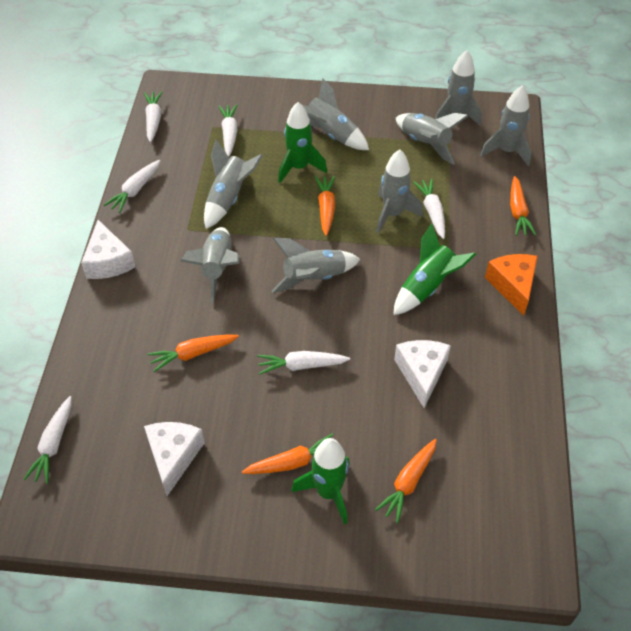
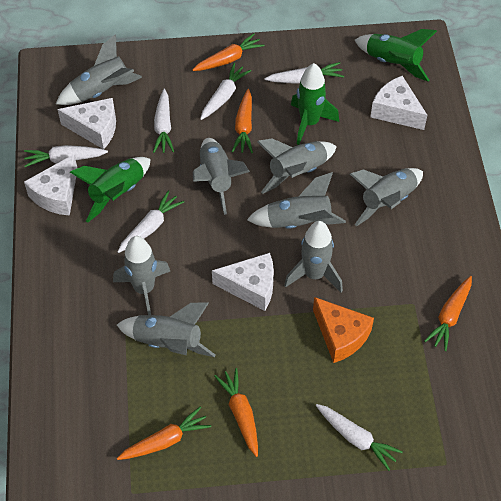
white cheese: [81,220,135,279] [144,422,204,496] [394,340,451,408] = 3 -> [24,154,77,216] [57,98,116,149] [212,253,274,311] [371,76,427,130] = 4

